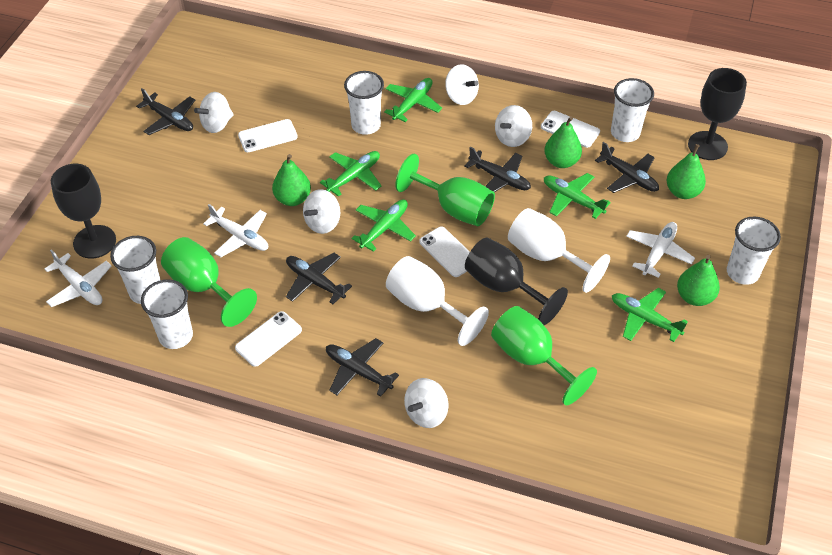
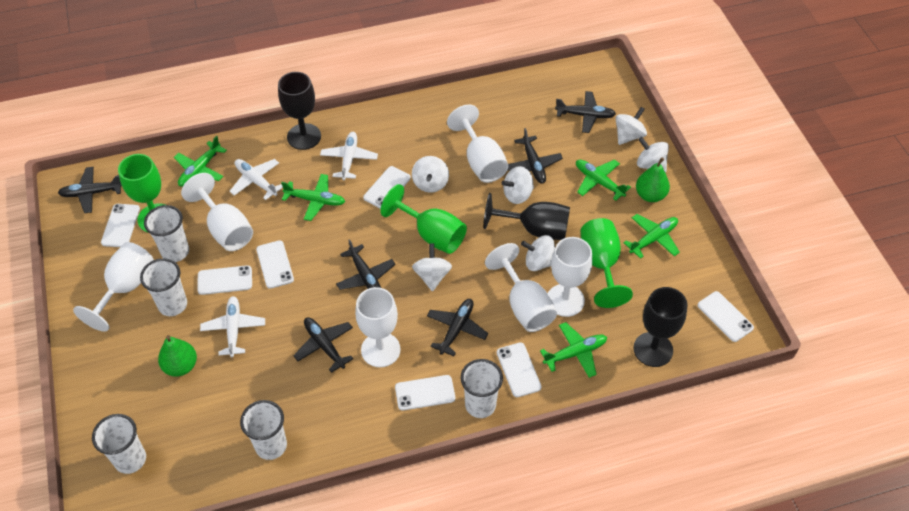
black plane: [136,88,195,135] [286,253,352,304] [326,338,399,397] [464,147,531,192] [595,142,659,193] = 5 -> [58,167,122,213] [293,317,353,373] [336,239,395,290] [427,299,488,356] [508,128,563,184] [555,91,616,133] = 6
green pear: [272,154,311,206] [544,116,582,168] [667,144,706,199] [677,255,720,306] = 4 -> [158,335,197,377] [636,157,670,202] = 2
white goblet: [386,256,489,346] [508,208,610,293] = 2 -> [73,242,154,332] [181,173,253,251] [355,287,401,367] [447,105,508,183] [485,243,557,332] [548,237,592,317] = 6
white phone: [235,311,302,367] [238,119,298,152] [419,227,470,277] [541,111,600,148] = 4 -> [101,204,140,247] [197,265,252,295] [256,240,294,289] [363,166,411,209] [395,375,455,411] [497,342,542,397] [697,291,754,342] = 7
white spinning top: [194,92,234,133] [303,189,340,234] [404,378,449,428] [445,64,479,105] [495,105,532,147] = 5 -> [412,156,449,193] [412,243,452,292] [502,166,534,204] [521,235,555,271] [615,107,647,145] [637,137,669,173] = 6

